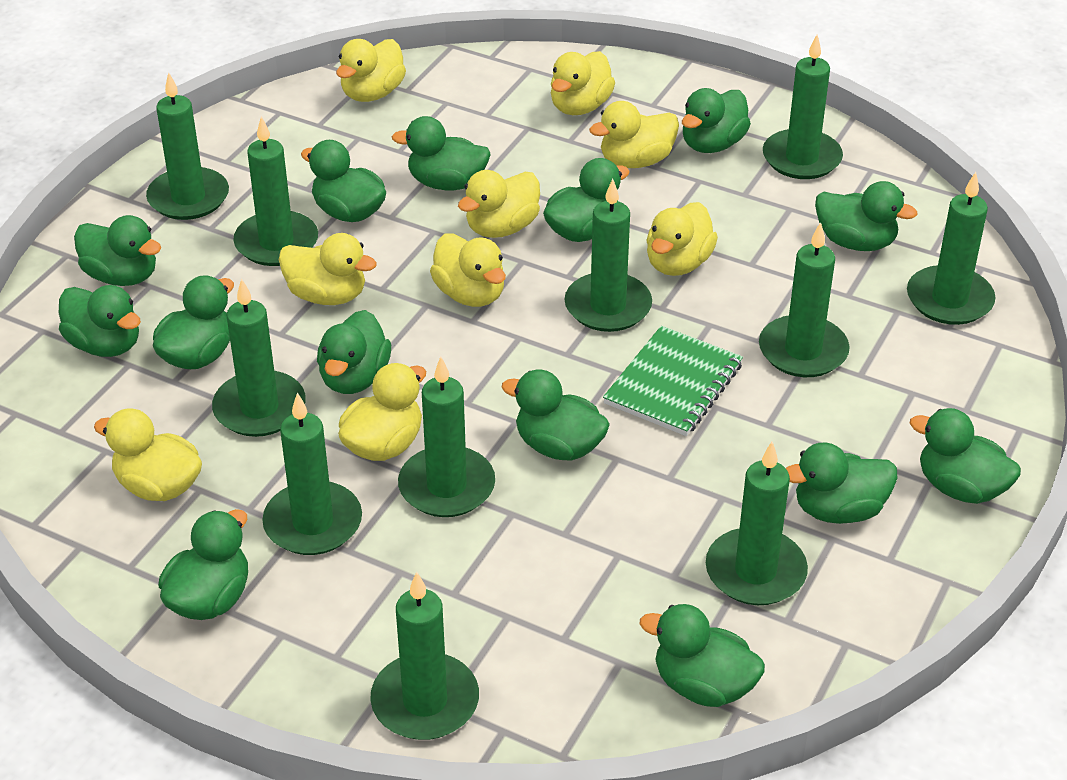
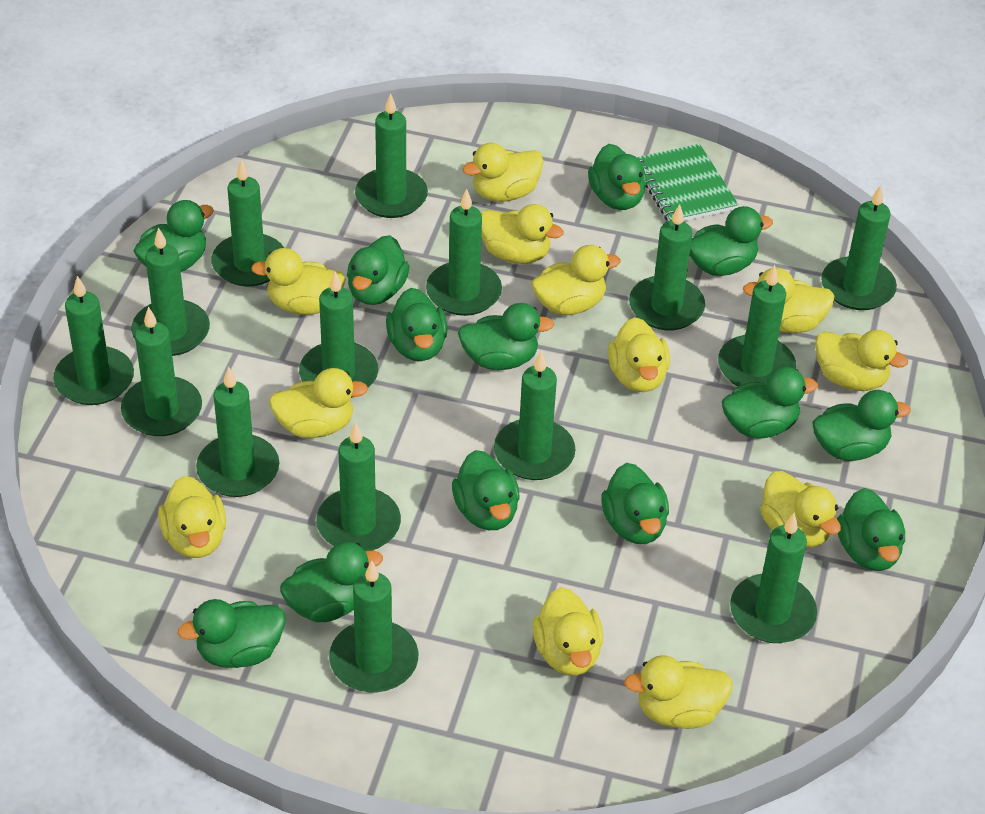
green candle: [146,72,229,220] [212,278,306,437] [233,116,318,266] [262,392,362,555] [370,572,479,740] [398,357,495,517] [564,179,652,332] [706,442,808,605] [759,222,850,377] [763,35,843,179] [907,172,996,325] = 11 -> [53,276,134,405] [121,306,202,436] [131,227,210,356] [196,366,279,497] [212,160,284,287] [299,271,378,398] [316,422,401,552] [329,561,418,693] [355,93,428,218] [426,189,502,316] [494,351,576,480] [629,204,705,330] [718,265,796,387] [730,513,817,643] [821,185,897,310] = 15
green duck: [59,285,141,357] [74,215,161,286] [153,275,234,369] [158,509,248,620] [301,140,386,222] [317,310,391,394] [391,116,491,191] [501,369,610,461] [543,158,630,242] [640,604,765,707] [682,88,751,153] [786,443,898,524] [815,181,917,251] [910,408,1021,504] = 14 -> [134,200,214,272] [178,599,286,668] [280,542,383,622] [347,235,409,305] [386,288,448,361] [452,450,520,530] [458,303,554,370] [588,144,647,210] [601,463,669,544] [690,206,773,276] [722,367,818,438] [812,390,911,461] [837,488,905,571] = 13
yellow duck: [94,409,202,501] [279,233,377,305] [336,39,406,102] [338,363,426,461] [430,234,506,307] [458,170,540,238] [551,51,615,115] [589,101,679,168] [646,202,718,276] = 9 -> [158,476,226,558] [251,248,346,315] [269,368,368,438] [462,143,543,202] [481,204,564,264] [531,245,621,315] [533,587,603,676] [608,317,670,392] [624,655,733,729] [743,268,834,333] [760,471,841,547] [815,330,908,391] = 12

